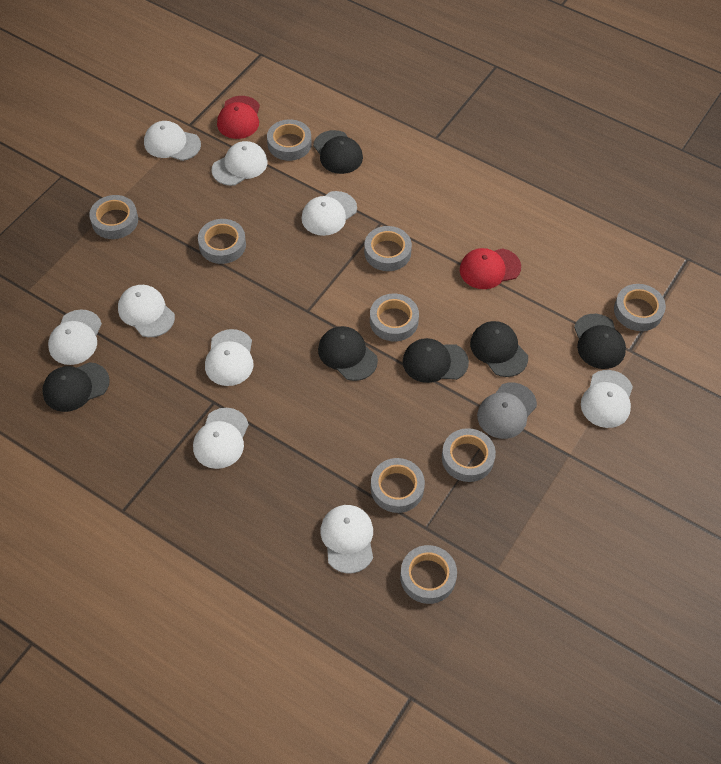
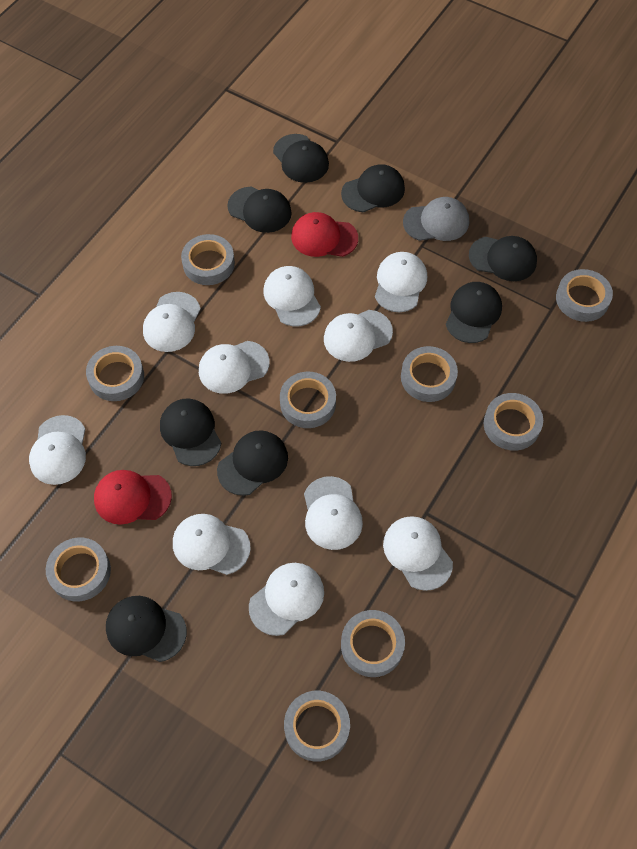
black cap: [42,362,110,412] [313,130,363,174] [318,326,378,381] [403,338,469,383] [470,321,528,377] [574,314,626,369] = 6 -> [106,596,187,662] [160,399,221,466] [217,430,288,496] [227,187,292,233] [273,134,329,183] [341,164,405,212] [446,282,502,343] [469,236,537,281] = 8
white cap: [48,309,102,365] [118,285,175,337] [144,121,201,161] [193,408,249,469] [205,329,254,386] [212,141,268,186] [301,191,357,236] [320,505,373,573] [581,370,633,428] = 9 -> [29,415,86,485] [143,292,201,352] [173,514,251,575] [199,341,270,394] [249,563,324,636] [264,266,321,326] [304,476,363,550] [324,310,393,362] [375,252,427,312] [383,516,453,591] = 10

